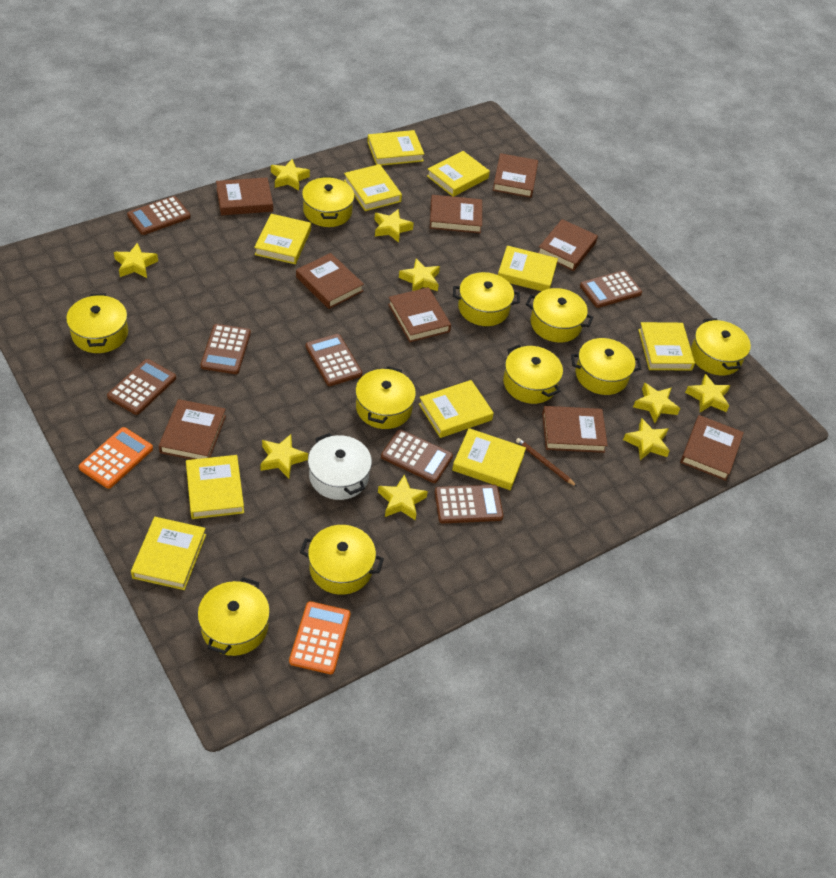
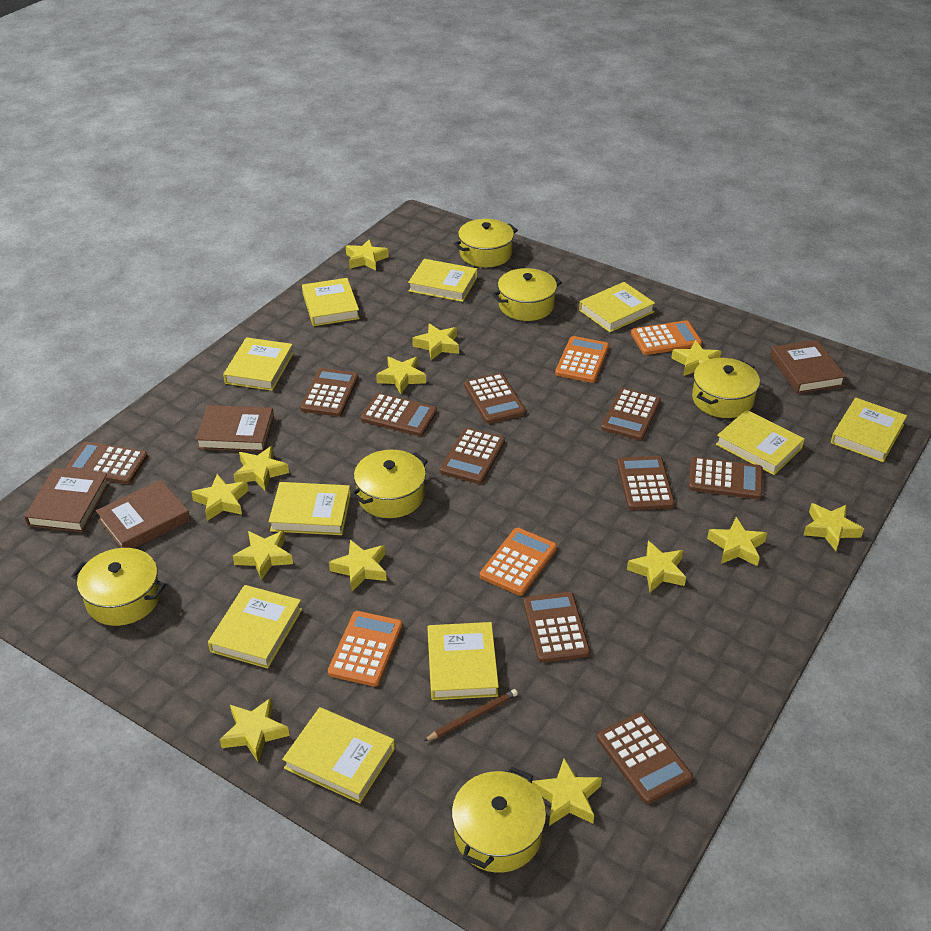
brown book: [159,399,226,459] [216,177,273,215] [296,253,364,309] [388,287,451,342] [430,195,482,233] [493,153,538,198] [538,219,598,271] [542,406,608,453] [680,415,744,481] = 9 -> [24,468,110,532] [96,480,190,548] [195,405,274,452] [770,340,846,394] = 4
brown calculator: [107,359,176,415] [127,196,191,235] [201,324,251,374] [306,334,362,386] [381,429,453,483] [435,485,504,523] [580,270,642,308] = 7 -> [65,442,148,484] [300,368,359,417] [360,393,437,436] [440,428,505,484] [464,373,526,424] [523,592,590,663] [597,712,693,804] [601,388,661,440] [617,456,675,510] [688,457,763,499] = 10
orange calculator: [79,427,153,489] [289,601,350,674] = 2 -> [328,611,403,687] [480,528,557,596] [555,336,609,383] [631,320,702,355] = 4
white pot: [308,433,372,500] = 1 -> none = 0
yellow pot: [66,293,128,353] [198,577,270,656] [300,525,384,595] [302,176,354,227] [355,366,416,429] [453,272,520,326] [503,345,563,404] [526,288,594,343] [571,338,641,395] [691,318,751,375] = 10 -> [71,548,166,626] [351,450,428,518] [452,767,546,873] [454,219,518,267] [492,268,562,321] [692,358,760,418] = 6
yellow star: [114,243,158,278] [260,434,308,478] [271,159,310,190] [374,209,414,243] [378,474,428,520] [399,259,440,291] [623,418,670,460] [633,383,680,423] [685,374,731,412] = 9 -> [191,474,249,521] [220,698,290,762] [233,531,293,580] [234,446,289,491] [329,540,387,591] [346,239,389,270] [376,357,426,394] [412,323,459,360] [532,758,602,826] [627,541,686,592] [671,340,722,376] [707,517,767,566] [804,503,864,551] = 13

